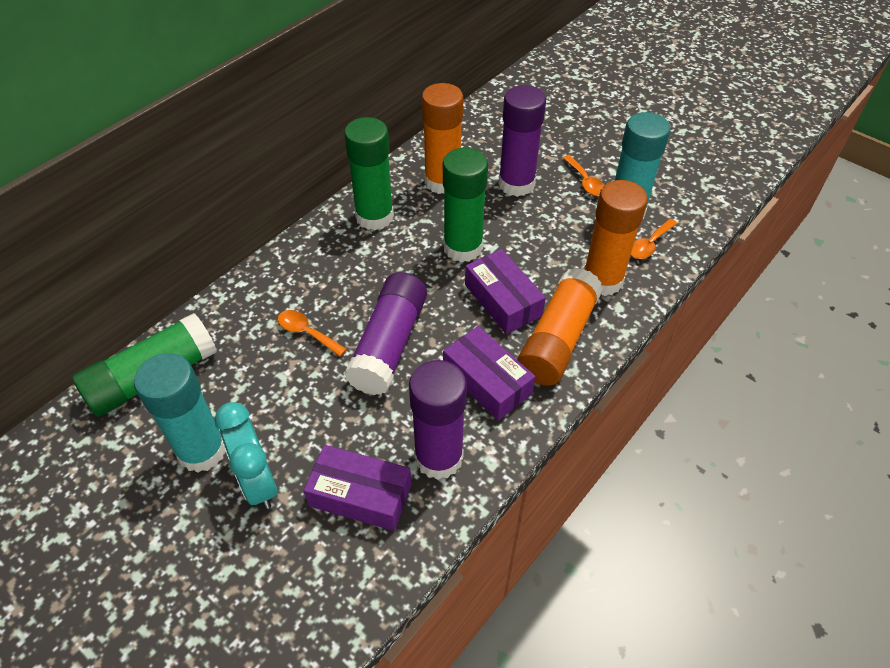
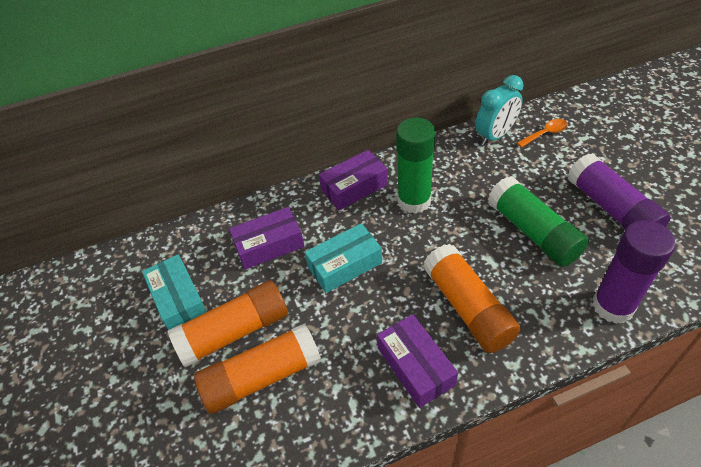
green glue stick: [72,313,217,417] [344,117,394,230] [443,148,488,262] = 3 -> [396,117,436,214] [488,176,589,267] = 2
orange spoon: [278,310,347,357] [563,155,605,196] [631,219,678,259] = 3 -> [517,119,568,148] = 1
purple glue stick: [344,272,427,395] [409,360,467,480] [498,85,546,197] = 3 -> [568,153,671,229] [592,220,676,324] = 2
turquoise box: none = 0 -> [142,254,207,330] [305,223,382,293] = 2
turquoise glue stick: [134,353,226,473] [615,112,670,219] = 2 -> none = 0

